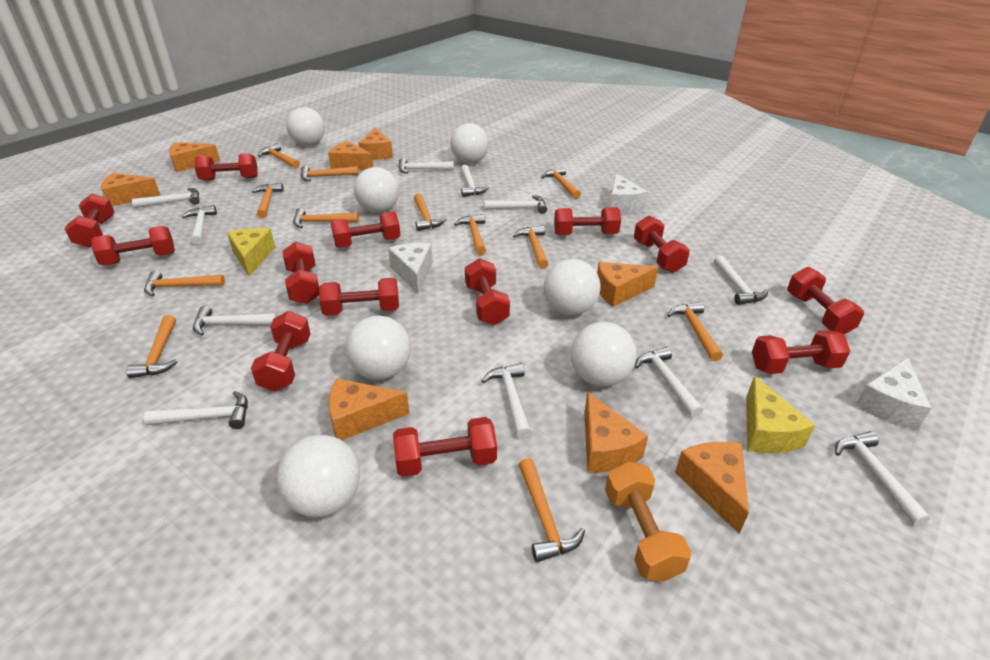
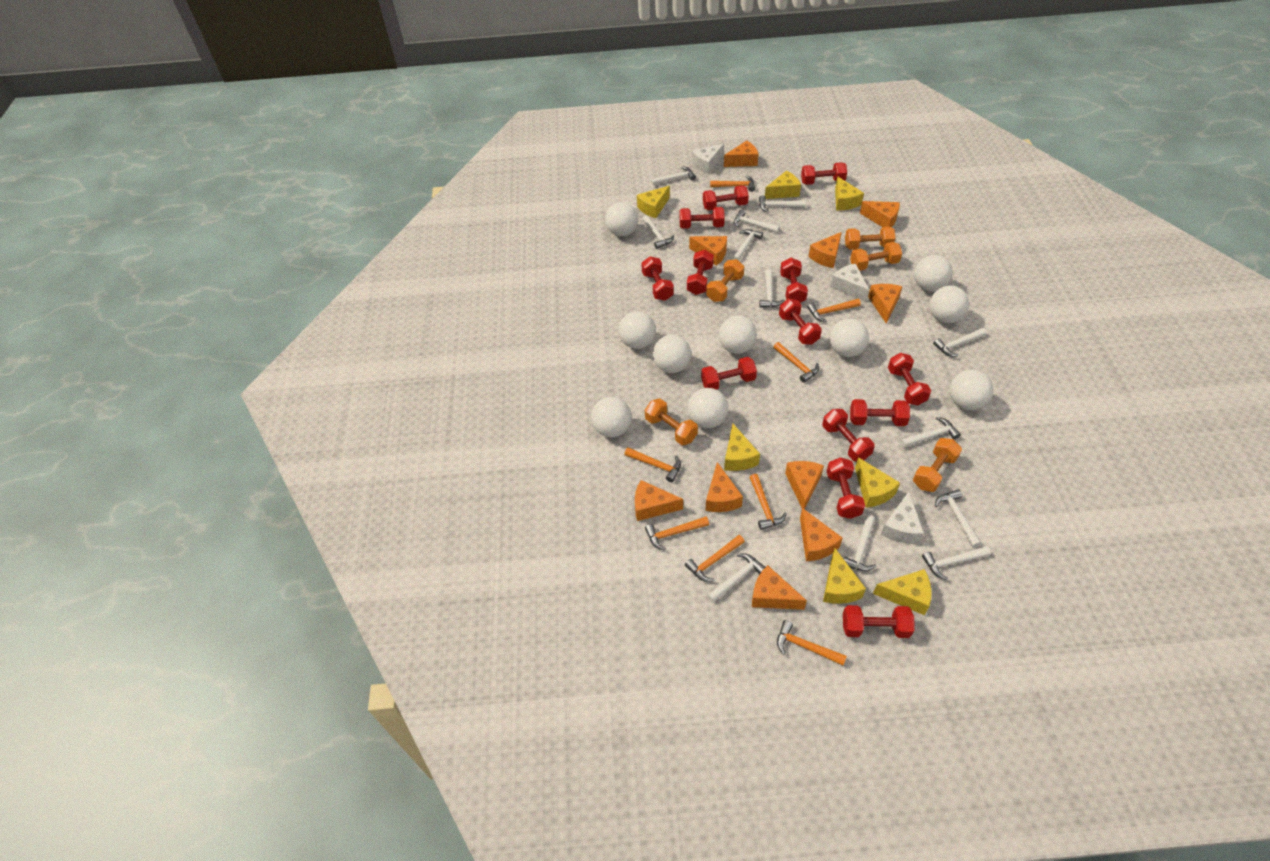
orange cheese: [101,173,160,206] [169,142,220,172] [328,141,373,170] [328,379,409,440] [359,128,393,160] [584,392,648,473] [597,262,658,307] [675,442,749,534] = 8 -> [635,480,683,521] [689,236,727,266] [706,462,743,512] [724,141,759,167] [752,565,807,610] [785,461,824,509] [800,508,843,561] [808,232,842,268] [860,201,900,228] [868,284,903,323] = 10
orange dumbbell: [605,461,692,582] = 1 -> [645,399,698,445] [706,259,744,302] [845,227,896,250] [850,242,902,271] [913,438,962,492] = 5
orange hammer: [126,315,178,378] [144,271,225,296] [252,183,283,218] [258,143,300,168] [293,208,359,228] [301,165,359,182] [414,194,446,231] [454,214,486,255] [513,226,548,269] [518,458,585,562] [541,167,581,199] [668,302,723,361] = 12 -> [624,447,681,482] [645,516,709,551] [685,535,745,581] [710,175,755,192] [749,474,787,530] [773,342,819,383] [777,620,847,666] [807,299,861,322] = 8
white ball: [277,435,360,517] [286,107,325,146] [346,316,411,380] [354,167,399,213] [450,123,489,164] [544,259,600,316] [571,322,637,386] = 7 -> [591,397,632,437] [605,202,638,236] [619,311,656,349] [653,335,691,373] [688,388,728,428] [719,316,757,354] [830,319,869,357] [914,255,953,292] [929,286,969,323] [949,370,993,410] = 10
white hammer: [132,188,200,208] [144,391,248,429] [182,205,217,245] [193,306,278,336] [399,158,454,174] [461,165,489,197] [482,363,532,439] [484,195,547,214] [635,347,703,417] [714,256,768,305] [835,431,930,526] = 11 -> [642,215,674,249] [651,166,696,186] [707,553,765,603] [732,229,763,261] [734,210,780,233] [759,195,806,213] [759,269,785,308] [844,515,876,571] [900,417,961,448] [922,546,991,580] [933,328,986,357] [935,489,981,547] = 12
yellow cheese: [227,228,275,277] [746,376,815,453] = 2 -> [637,186,670,218] [724,424,760,471] [765,170,801,199] [823,548,866,604] [835,176,864,210] [855,457,900,508] [873,569,932,615] = 7

